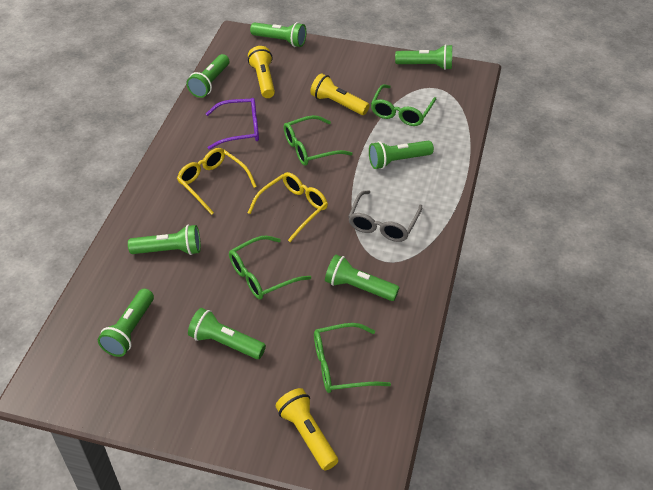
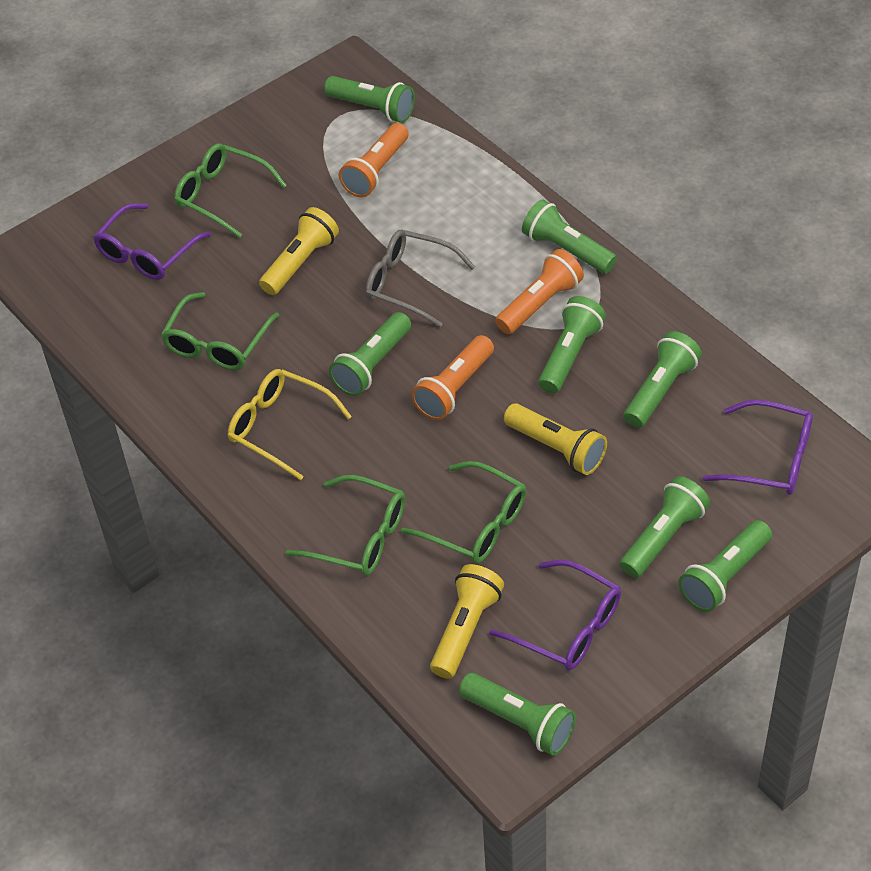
orange flashlight: none = 0 -> [339,123,409,198] [411,335,494,420] [495,249,584,334] = 3
purple glasses: [206,98,259,150] = 1 -> [93,203,211,280] [489,560,621,670] [703,399,813,495] = 3
yellow glasses: [177,148,257,215] [248,172,328,242] = 2 -> [228,369,352,480] = 1

